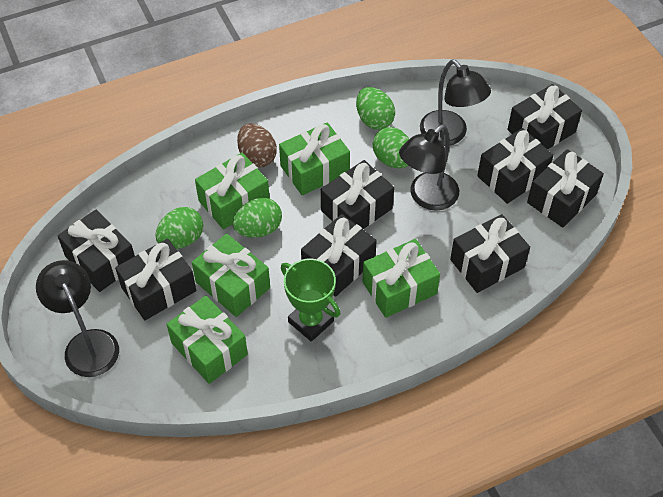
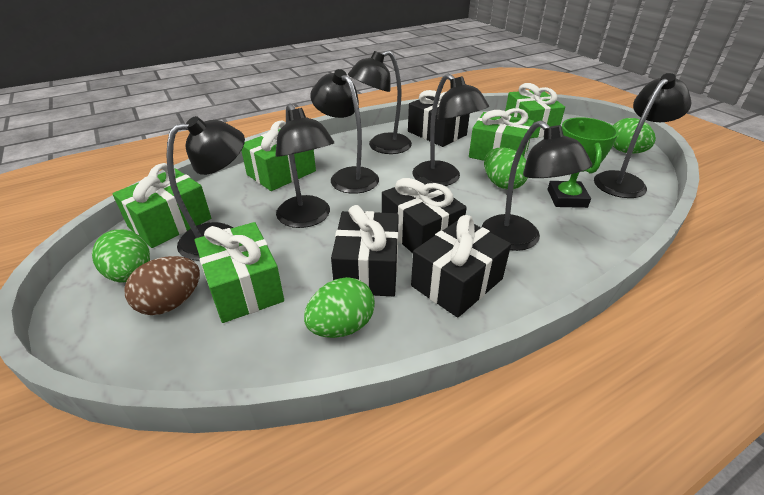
black gift: [58,210,135,292] [115,239,196,320] [301,214,377,297] [321,160,394,229] [450,214,530,293] [477,128,553,204] [508,84,582,150] [527,149,604,228] = 8 -> [331,205,399,296] [382,177,467,253] [408,90,470,147] [411,215,511,318] = 4
black lamp: [36,260,119,377] [399,124,459,211] [420,60,491,146] = 3 -> [166,116,245,260] [275,103,334,228] [310,69,379,194] [348,51,412,154] [412,73,489,186] [481,120,592,251] [594,73,692,198] = 7

